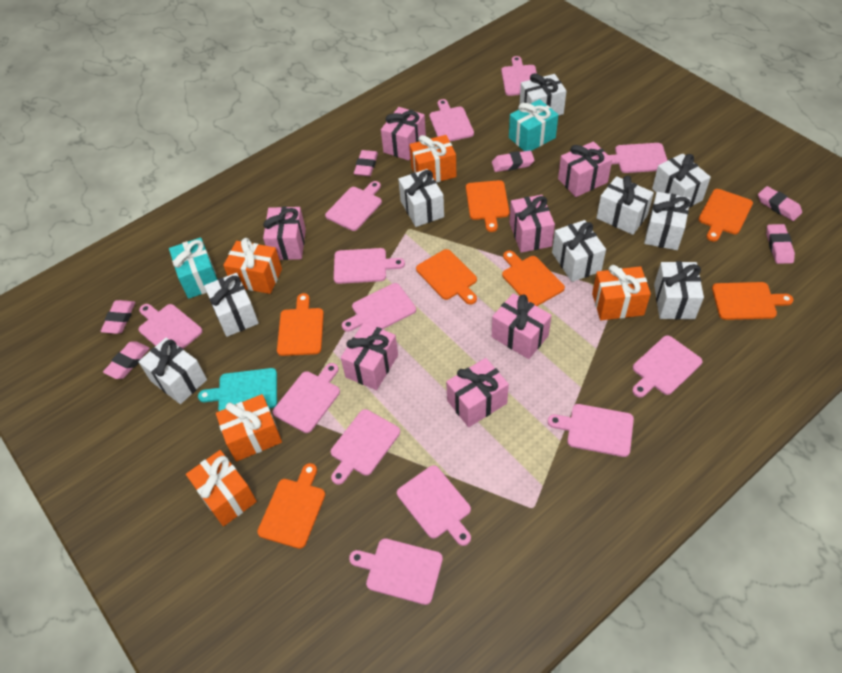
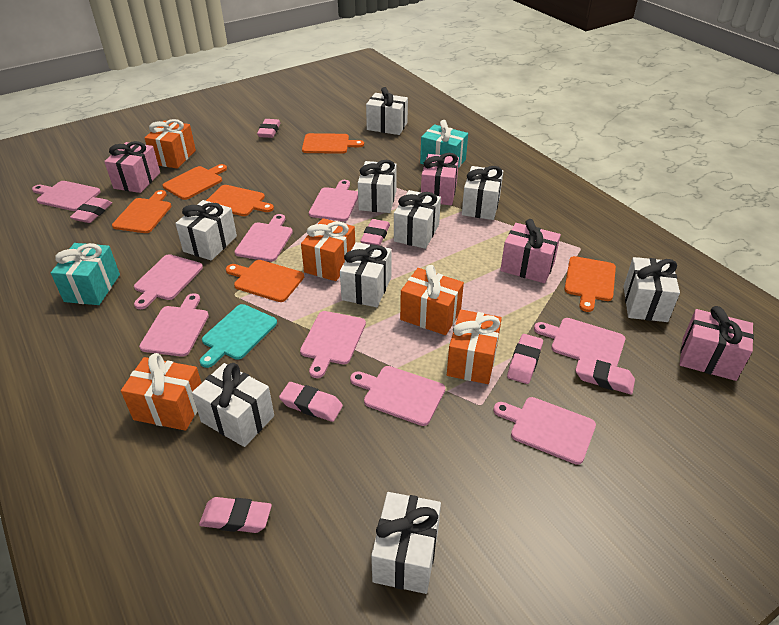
orange cutting board: [257,463,325,549] [277,293,324,356] [416,249,477,304] [466,180,509,232] [502,251,565,306] [699,189,753,242] [712,282,794,320] = 7 -> [112,190,171,233] [162,164,227,200] [206,185,274,216] [226,260,304,302] [302,133,364,154] [564,256,616,312] = 6
pink cutting board: [139,304,203,349] [273,363,340,433] [325,181,382,231] [331,409,400,485] [334,248,405,284] [342,283,416,332] [349,538,443,605] [397,465,471,546] [429,99,474,141] [501,56,537,96] [548,404,634,457] [609,143,668,173] [632,335,702,397] = 13 -> [32,181,101,211] [134,254,203,309] [139,293,209,357] [234,214,293,262] [300,311,366,378] [309,180,358,221] [350,366,445,426] [493,397,596,465] [534,318,625,367] = 9
pink eraser: [101,300,135,334] [103,341,150,379] [354,150,378,176] [492,150,534,172] [758,186,802,221] [766,224,795,264] = 6 -> [70,197,112,223] [199,497,272,533] [257,119,281,138] [279,382,343,422] [360,219,390,246] [507,334,543,384] [576,357,635,395] = 7
pink gift: [263,206,306,260] [341,323,398,390] [381,107,426,160] [446,358,509,427] [492,293,552,359] [510,195,555,253] [558,141,612,197] = 7 -> [104,141,160,193] [421,153,459,205] [500,219,561,283] [680,306,754,381] = 4

